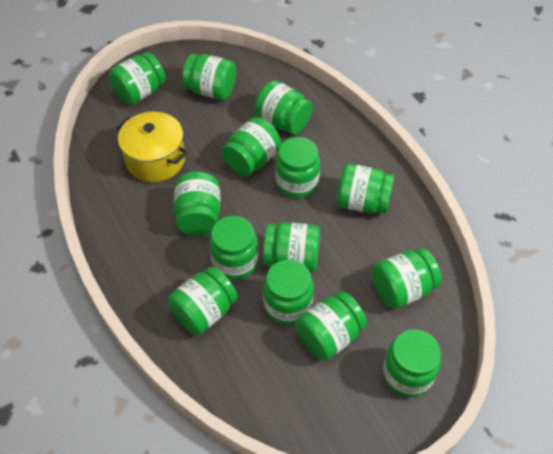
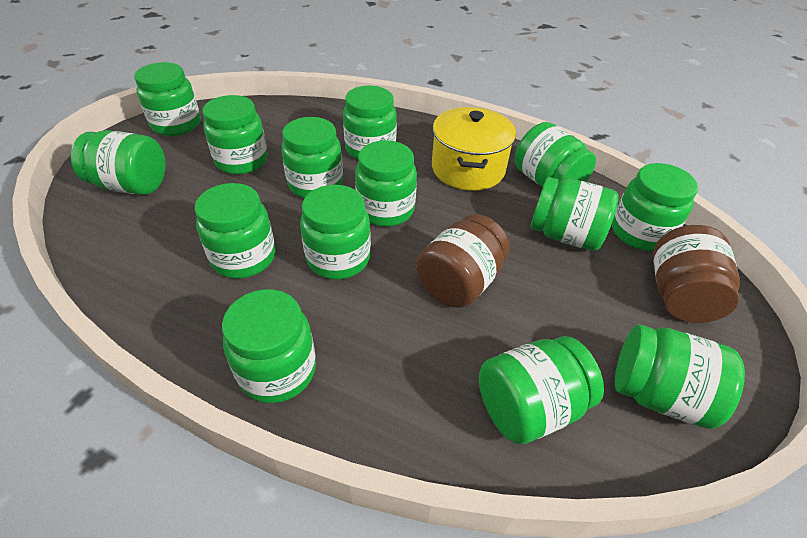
brown jar: none = 0 -> [416,214,510,308] [653,225,740,323] = 2

